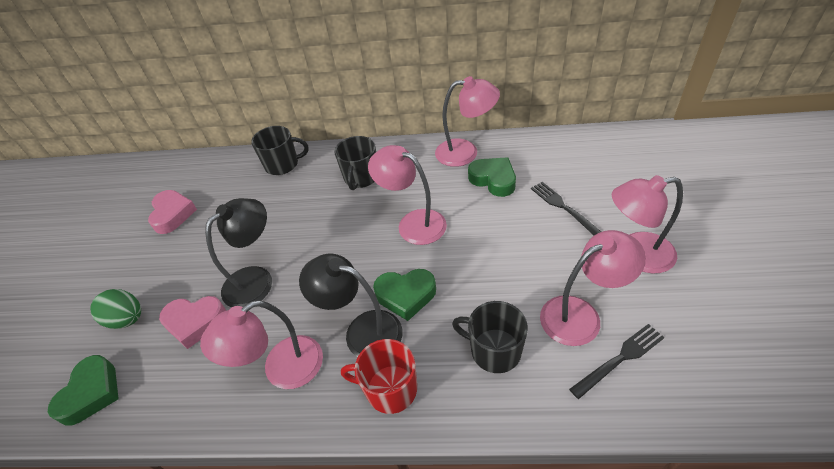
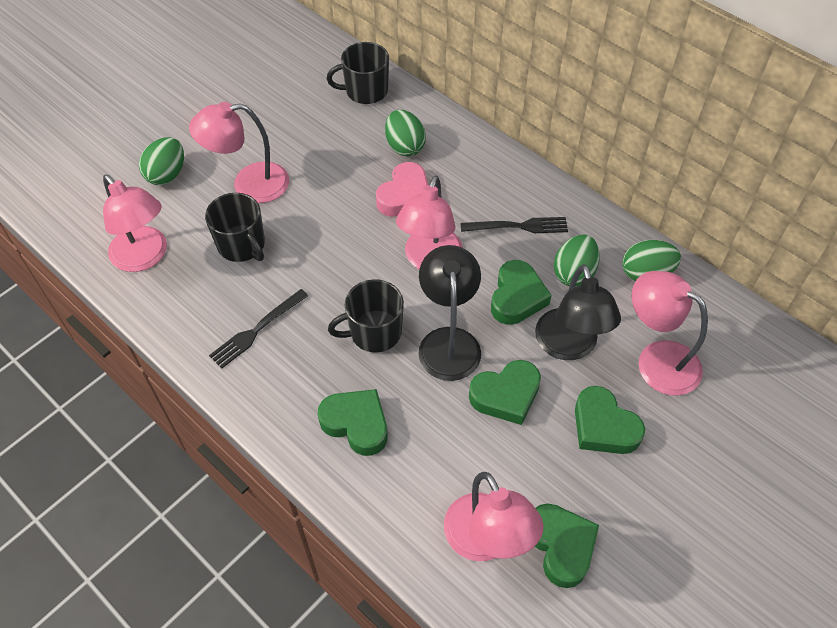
green egg: [90,289,141,329] = 1 -> [139,137,184,185] [385,110,426,156] [554,234,600,287] [622,240,681,282] = 4
green heart: [48,355,119,426] [373,269,436,321] [468,157,516,197] = 3 -> [318,389,388,456] [469,360,541,425] [491,260,552,325] [535,504,599,588] [575,386,645,454] = 5
pink heart: [148,190,197,234] [159,296,226,349] = 2 -> [376,162,428,217] = 1
red mug: [341,339,417,414] = 1 -> none = 0

